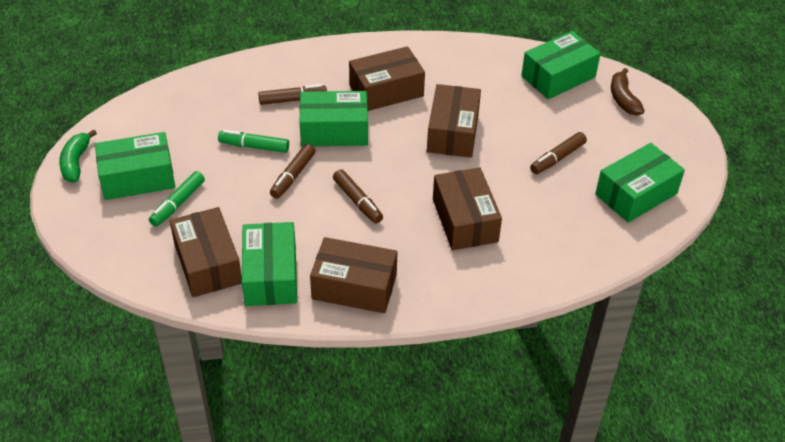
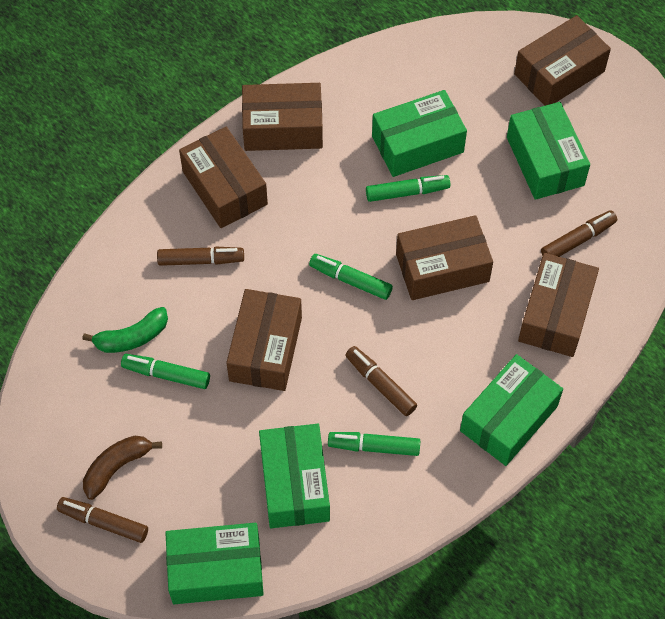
brown box: [170,207,242,297] [310,237,397,313] [349,46,425,111] [427,84,481,158] [433,168,502,250] = 5 -> [179,127,268,228] [226,289,302,391] [242,83,323,151] [396,215,493,300] [514,15,611,106] [518,253,599,357] = 6
green marker: [149,171,205,227] [218,130,289,153] = 2 -> [121,354,210,389] [309,254,393,300] [328,432,420,456] [366,175,450,202] = 4

